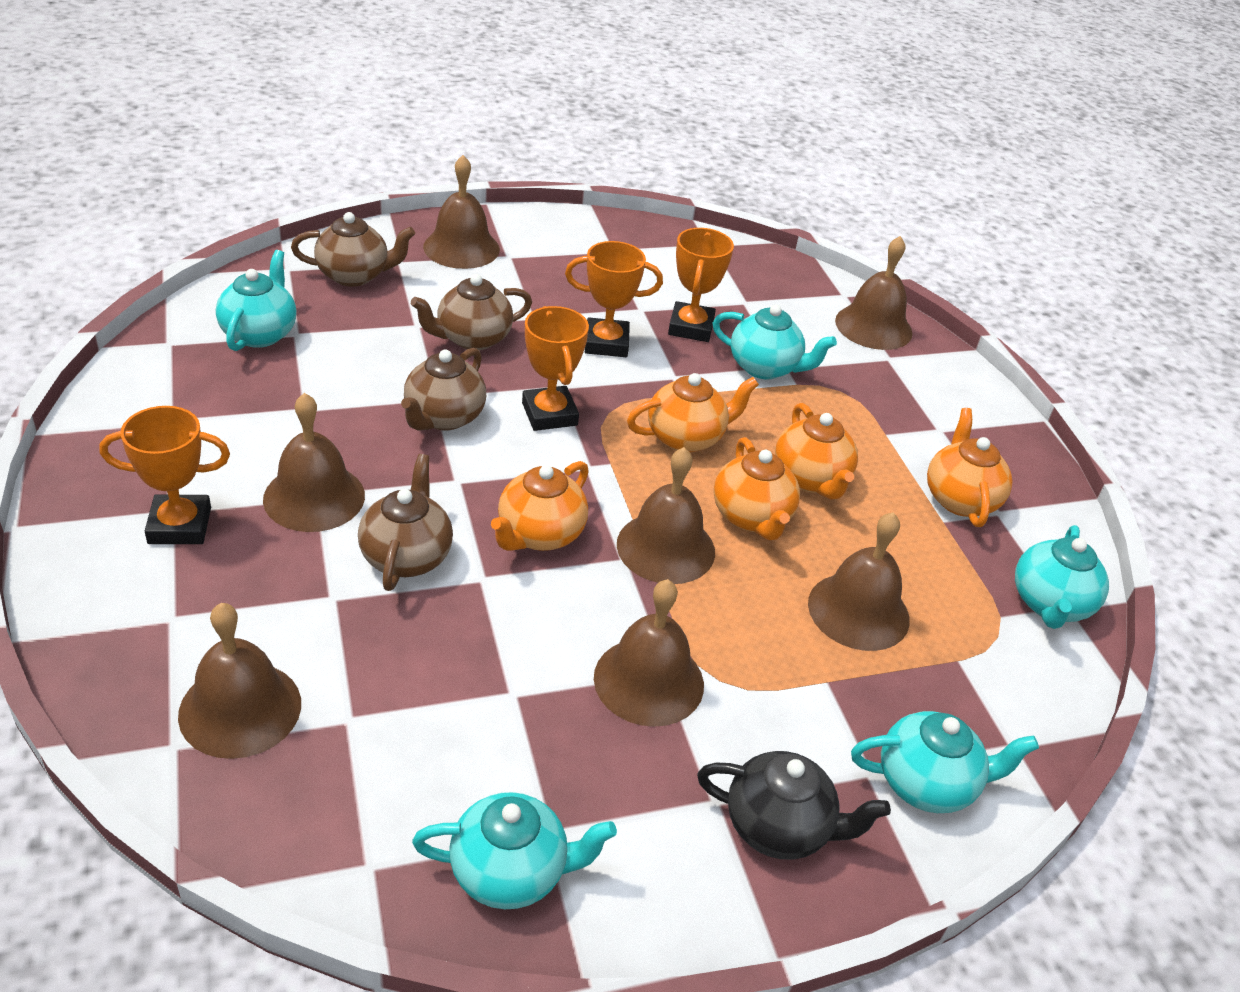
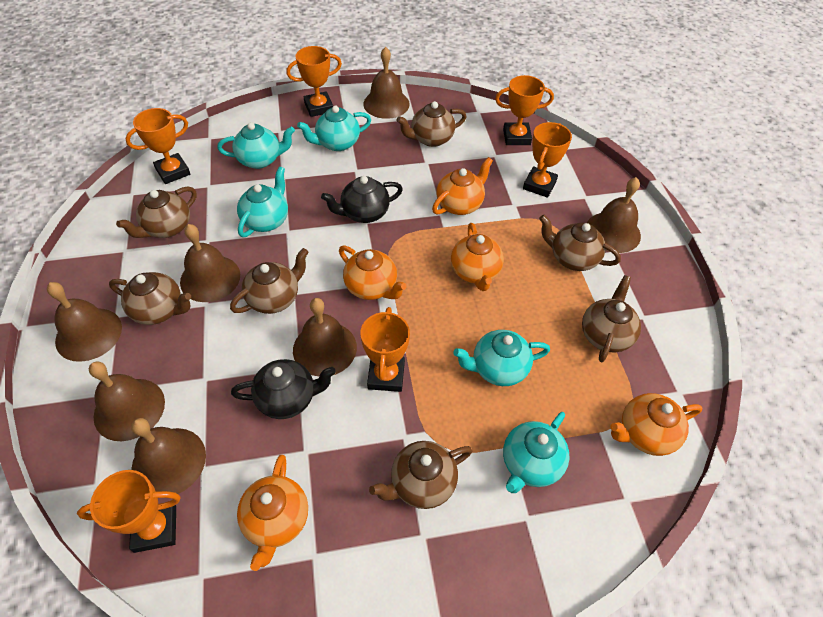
black teapot: [697,751,891,859] = 1 -> [231,359,336,419] [321,176,403,223] = 2
brown teapot: [291,212,415,287] [358,454,453,591] [401,348,486,431] [411,274,532,350] = 4 -> [109,272,191,325] [116,186,196,238] [230,248,308,314] [369,441,472,509] [396,101,467,147] [539,215,621,271] [582,275,641,362] = 7
orange trophy: [100,406,230,544] [522,306,589,431] [565,241,663,357] [668,228,734,342] = 4 -> [77,470,180,553] [125,108,190,184] [286,46,342,117] [360,307,410,392] [495,75,554,145] [523,122,572,198] = 6

